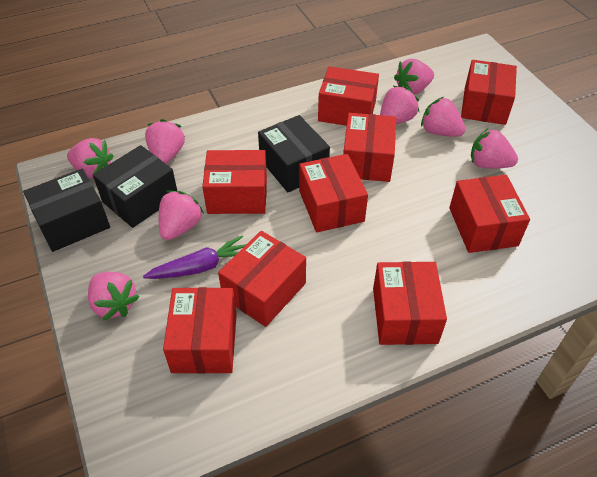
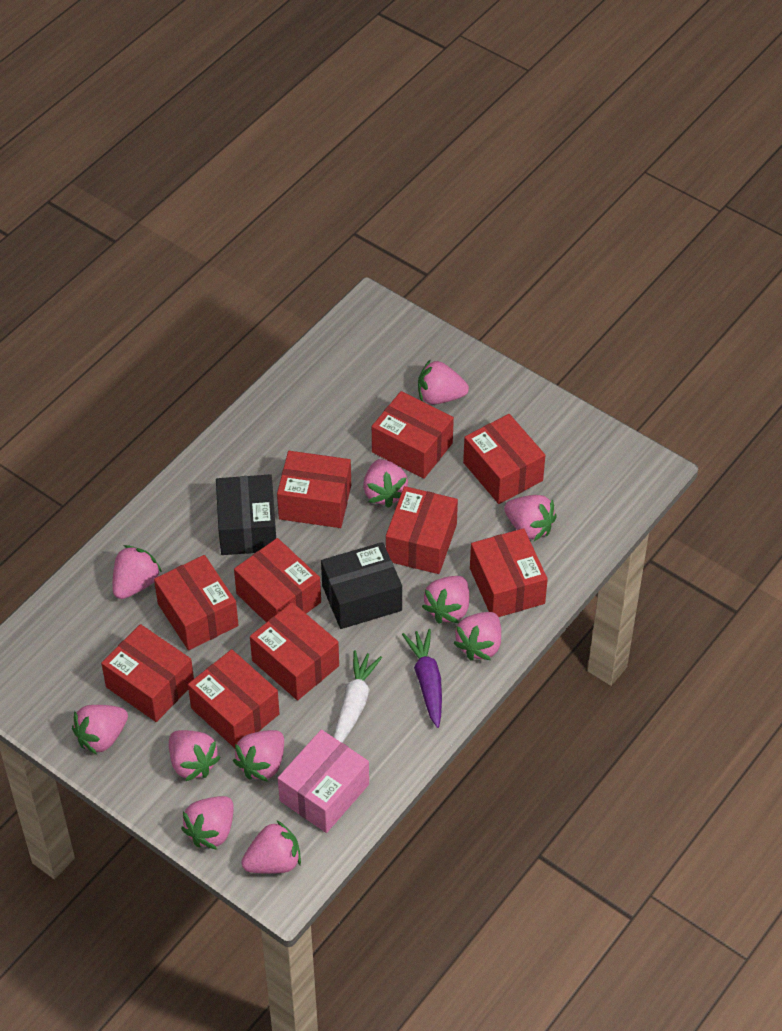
black box: [23,168,110,252] [93,145,178,228] [258,115,330,192] = 3 -> [216,474,276,555] [321,542,402,629] = 2
pink box: none = 0 -> [278,730,369,833] = 1
pink strawberry: [67,138,114,178] [88,272,140,321] [145,119,185,164] [159,191,204,240] [380,86,419,124] [394,59,434,95] [421,97,466,137] [471,128,518,169] = 8 -> [72,705,128,755] [113,545,162,599] [169,730,221,781] [181,796,233,850] [233,730,284,782] [241,820,301,874] [363,459,408,508] [418,360,469,404] [422,576,469,624] [453,612,501,660] [504,495,557,541] = 11
red box: [163,287,237,374] [202,150,267,214] [218,231,306,327] [299,154,368,233] [318,66,379,126] [343,113,396,182] [373,262,447,345] [449,175,530,253] [461,60,517,125] = 9 -> [101,624,194,722] [154,555,239,650] [188,649,280,748] [234,538,321,622] [250,602,339,700] [277,451,351,528] [372,391,454,479] [386,486,458,574] [463,414,545,504] [470,528,548,617] = 10
white carrot: none = 0 -> [334,650,382,743] = 1

